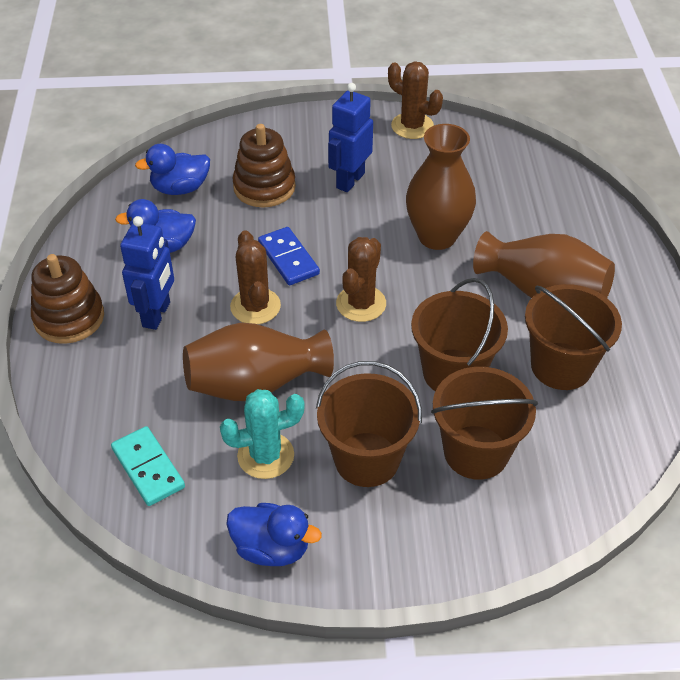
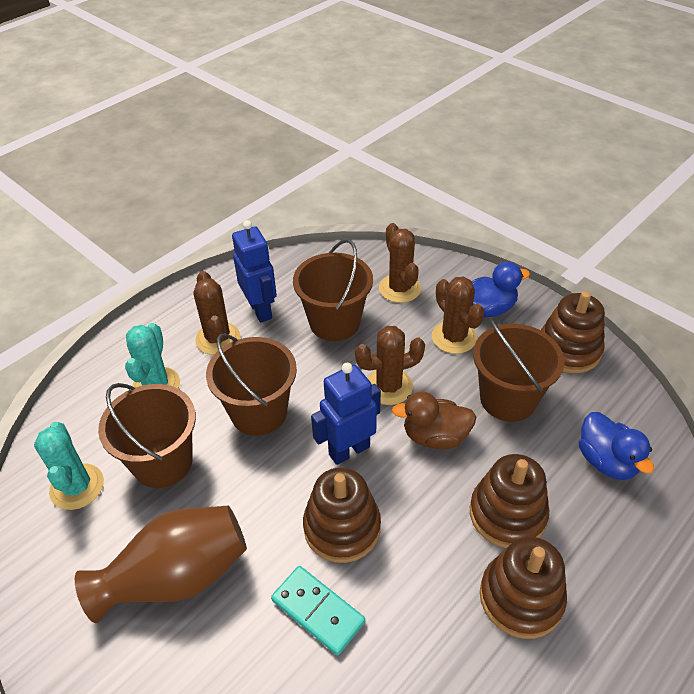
blue domino: [258,227,320,285] = 1 -> none = 0
blue duck: [115,199,196,253] [135,144,210,195] [226,503,322,566] = 3 -> [472,262,530,317] [579,412,654,480] = 2
brown cactus: [230,230,281,324] [336,237,386,322] [388,61,443,139] = 3 -> [194,271,240,355] [355,326,425,405] [379,223,421,303] [432,276,484,354] = 4
brown duck: none = 0 -> [392,391,476,450] = 1
brown stacking toy: [31,254,104,344] [232,124,296,208] = 2 -> [303,467,381,563] [470,454,549,548] [480,537,567,639] [541,291,605,373] = 4
brown vase: [183,323,334,401] [406,124,476,250] [473,231,615,298] = 3 -> [75,506,247,623] = 1
turquoise cactus: [220,389,305,479] = 1 -> [34,422,104,510] [125,323,180,388] = 2

